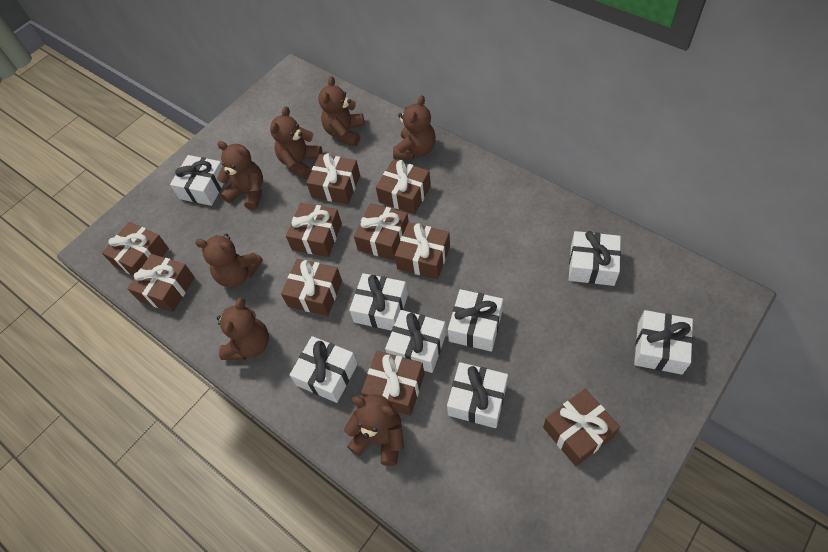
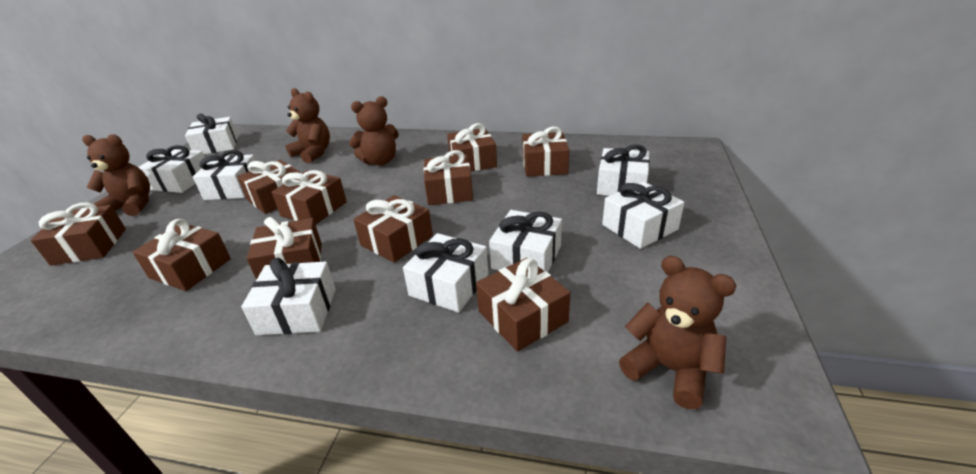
brown teddy bear: [195,234,263,288] [217,141,263,210] [217,297,269,360] [270,106,322,179] [318,76,365,146] [344,394,404,466] [393,95,436,160] = 7 -> [82,134,150,216] [286,88,330,163] [349,96,399,166] [619,256,737,409] = 4

